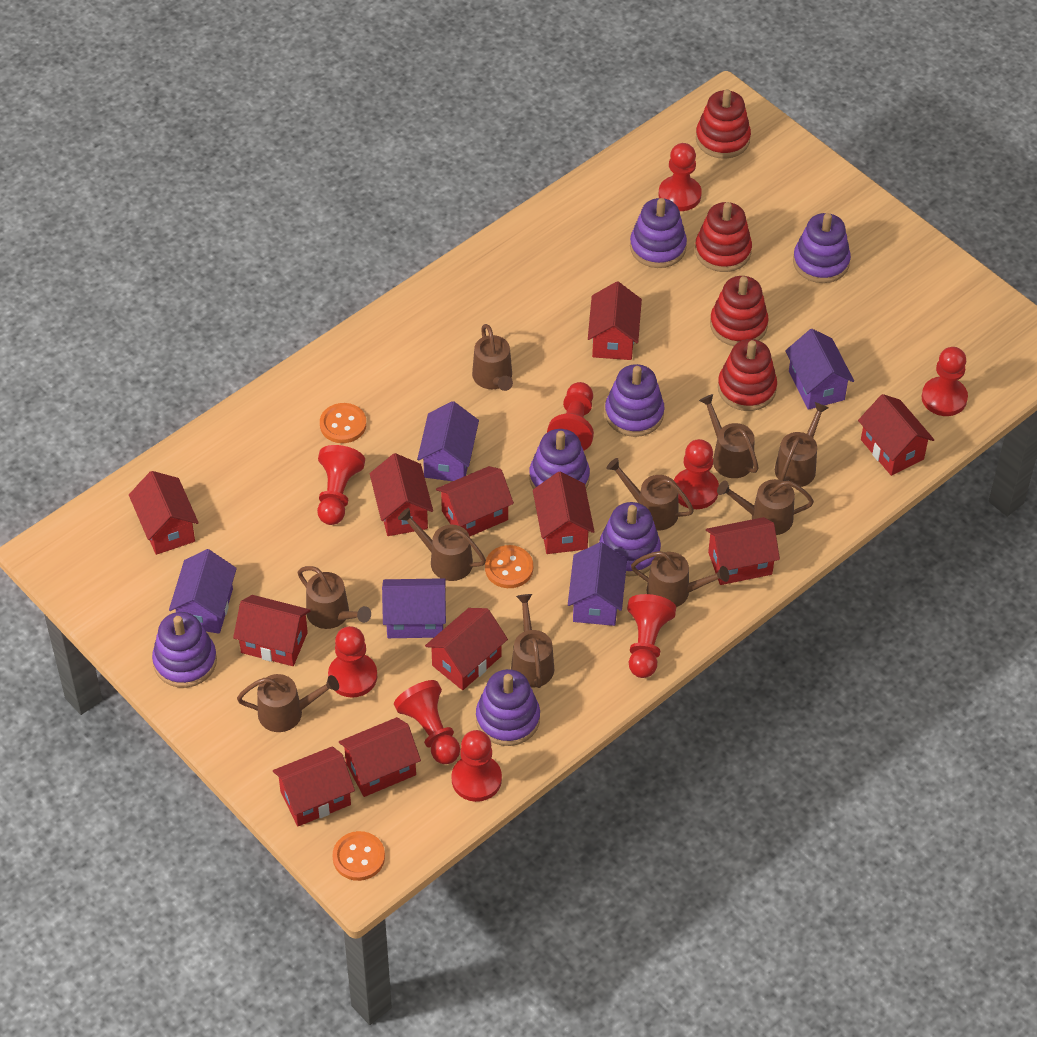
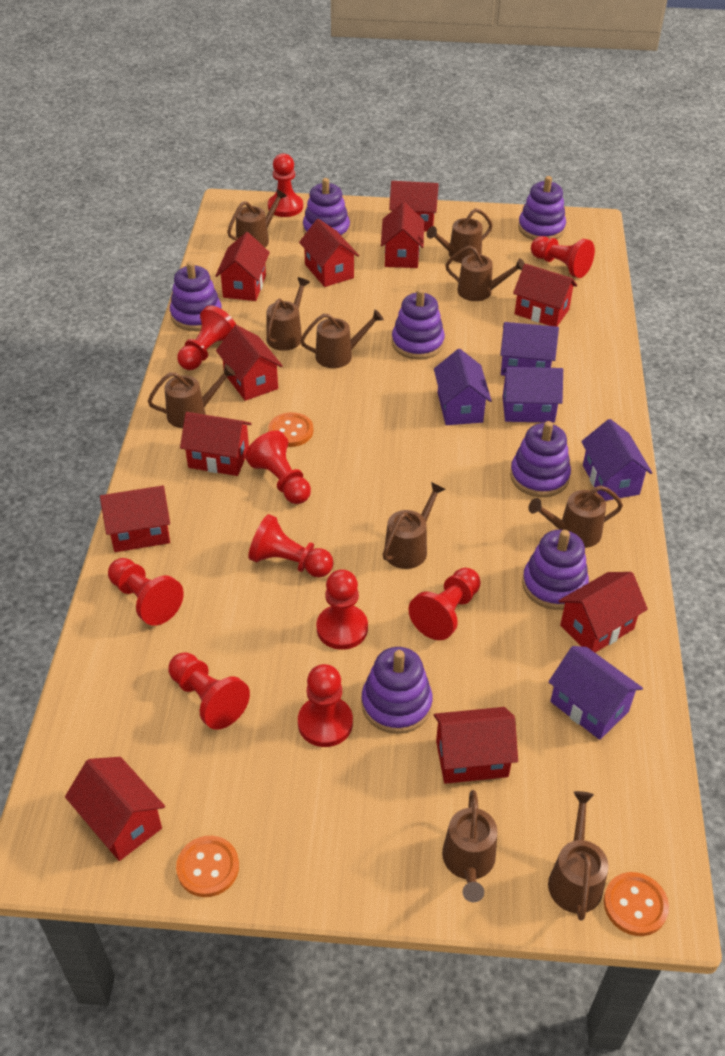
red pawn: [317,445,365,525] [328,626,377,698] [394,680,460,764] [451,730,502,802] [547,382,594,451] [627,594,676,678] [659,143,702,211] [674,439,719,509] [922,347,968,416] = 9 -> [108,558,184,626] [168,652,250,730] [177,305,236,370] [245,430,311,504] [248,514,334,577] [268,153,303,217] [298,664,353,747] [316,569,368,650] [408,568,481,640] [531,236,595,278] = 10
red stacking toy: [695,202,752,272] [696,89,751,159] [710,276,768,346] [718,339,777,411] = 4 -> none = 0

